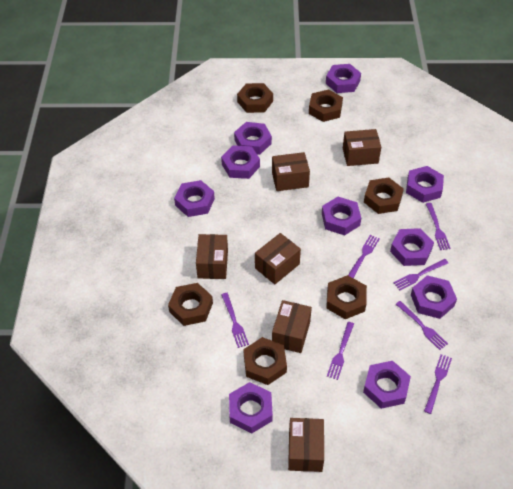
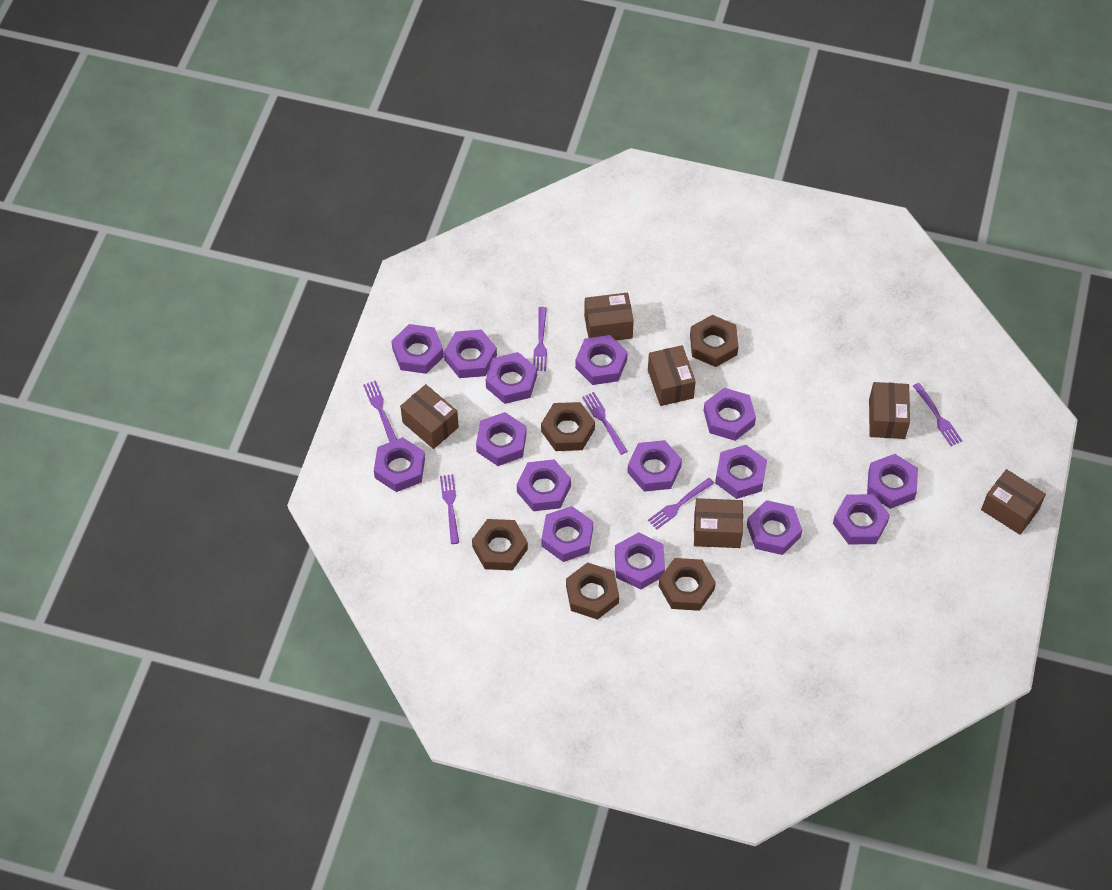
brown nut: [168,283,213,326] [237,83,273,113] [243,337,287,385] [309,89,343,122] [326,275,367,319] [364,178,404,214] = 6 -> [472,519,528,570] [541,402,595,451] [566,562,619,620] [659,558,716,611] [690,315,738,367] = 5
purple fork: [221,293,249,348] [327,322,354,380] [348,235,380,278] [393,259,448,290] [396,301,448,350] [424,354,452,414] [426,203,451,250] = 7 -> [363,381,397,442] [440,474,459,544] [533,307,547,371] [582,392,628,455] [648,478,714,530] [913,383,962,446] = 6
purple nut: [174,180,215,217] [221,145,260,179] [229,382,273,434] [234,122,272,155] [322,197,361,235] [326,64,361,93] [363,361,411,409] [390,228,434,266] [406,166,444,203] [411,275,457,319] = 10 -> [374,437,425,492] [391,324,444,374] [444,330,497,378] [476,412,527,466] [486,352,537,404] [517,459,571,511] [541,506,593,562] [575,335,628,385] [615,532,665,590] [627,440,682,492] [704,388,756,441] [715,445,767,499] [747,500,802,555] [833,494,890,544] [867,454,918,509] = 15

